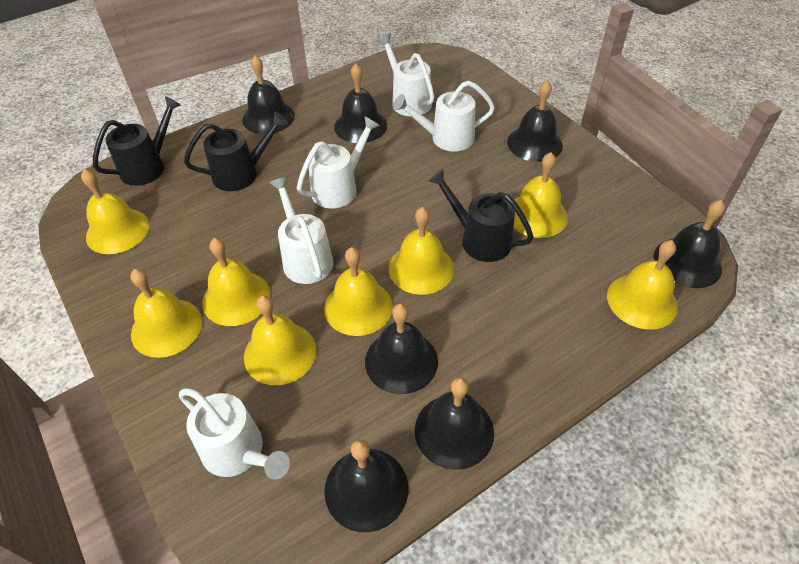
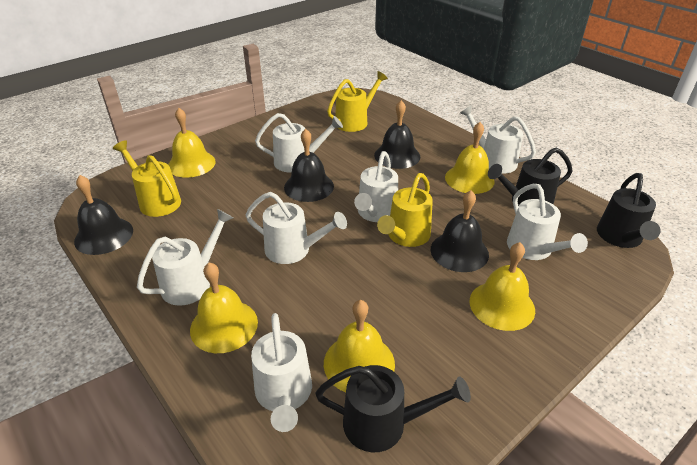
black bell: [242,55,295,134] [324,439,408,532] [334,64,387,143] [365,304,438,394] [415,377,494,470] [507,80,563,162] [654,200,725,288] = 7 -> [74,175,133,255] [284,129,334,202] [374,100,420,169] [431,190,489,272] = 4
white watering can: [179,388,290,480] [270,177,333,284] [297,116,380,209] [377,34,434,116] [393,81,495,152] = 5 -> [137,209,233,306] [246,192,347,264] [251,313,312,432] [255,113,343,173] [354,151,398,222] [460,105,536,174] [507,184,588,260] = 7
yellow bell: [81,169,149,254] [130,269,202,358] [202,238,271,326] [244,295,317,385] [324,247,393,336] [389,207,454,295] [514,152,568,238] [607,240,678,330] = 8 -> [168,108,216,178] [190,262,258,353] [324,300,395,392] [445,122,495,194] [470,242,535,331] = 5
yellow watering can: none = 0 -> [113,140,181,217] [327,71,388,132] [377,173,433,247] = 3

